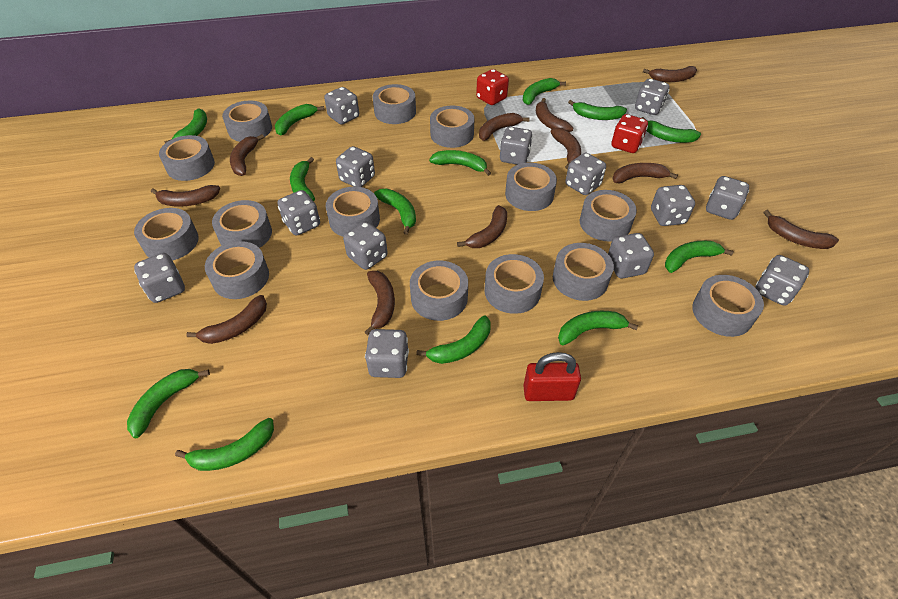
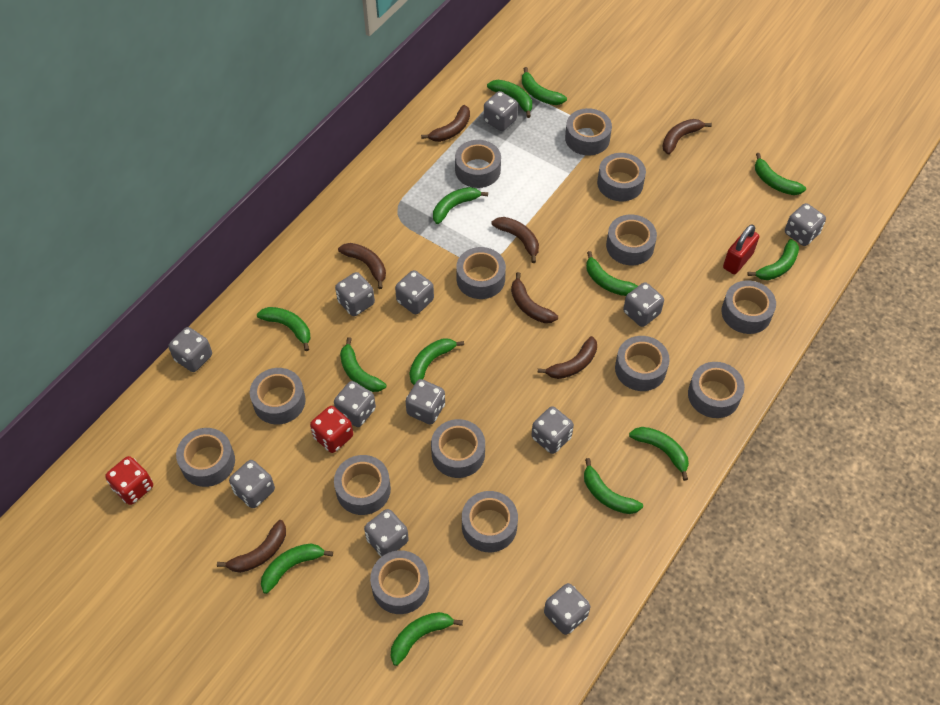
brown banana: [151,185,220,207] [186,295,267,344] [230,134,264,176] [365,271,395,335] [457,205,507,248] [479,113,530,141] [536,98,573,132] [550,128,581,169] [612,163,678,184] [643,66,697,82] [764,210,839,249] = 11 -> [217,520,286,573] [338,243,386,289] [421,105,470,142] [492,217,539,263] [511,272,558,323] [538,336,597,379] [662,119,712,155] = 7
grey dice: [134,253,185,303] [278,190,320,236] [324,87,359,124] [336,146,375,187] [343,222,388,270] [365,329,409,378] [500,127,533,165] [565,153,606,195] [608,233,654,278] [635,79,670,115] [651,185,695,226] [706,176,749,220] [755,255,809,306] = 13 -> [168,327,212,372] [229,460,275,508] [334,381,376,427] [335,272,375,316] [364,509,409,557] [395,270,434,314] [405,379,445,425] [484,91,518,131] [531,406,574,454] [544,583,590,635] [623,282,664,327] [785,203,826,246] = 12

